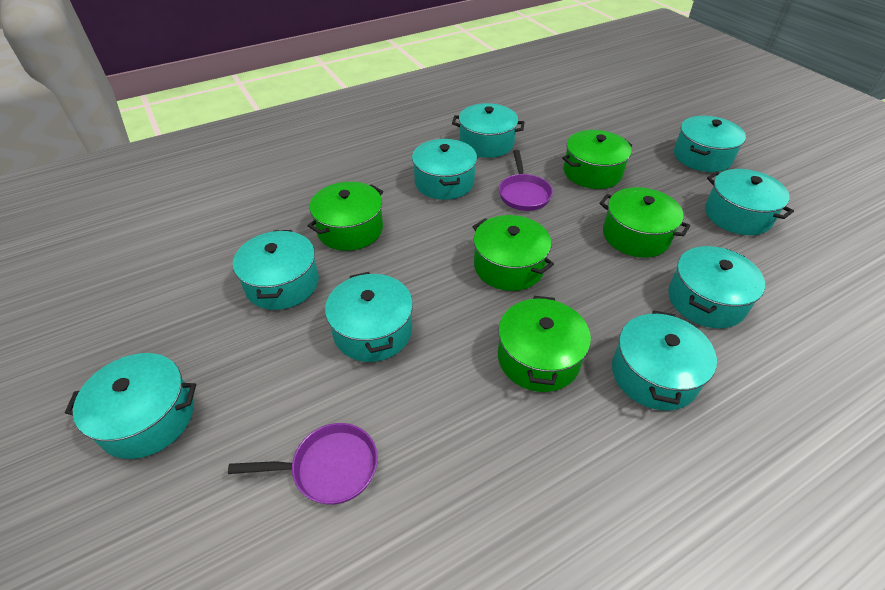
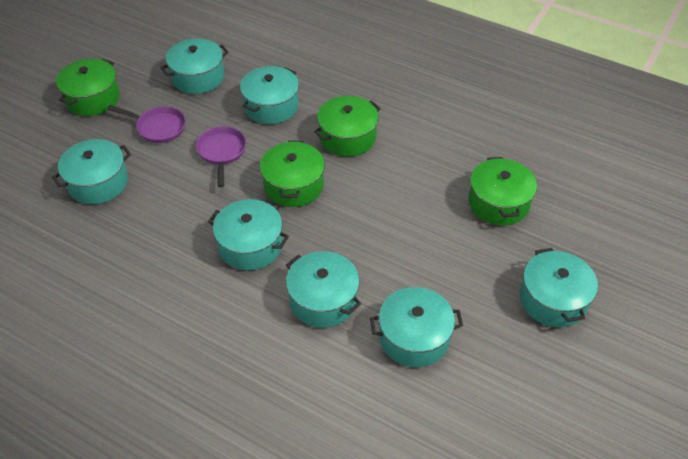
green pot: [308,182,383,251] [473,215,554,291] [498,296,591,392] [562,130,632,189] [599,187,690,258] = 5 -> [56,59,120,116] [260,140,325,207] [314,96,381,157] [468,157,537,226] = 4
turquoise pot: [65,353,196,459] [233,230,319,310] [325,272,413,362] [412,139,477,200] [452,103,524,158] [612,310,717,411] [668,246,765,328] [674,116,746,172] [705,169,794,235] = 9 -> [52,139,131,204] [161,38,229,94] [208,199,289,270] [240,66,299,124] [286,251,361,328] [370,287,463,367] [520,248,598,327] = 7

